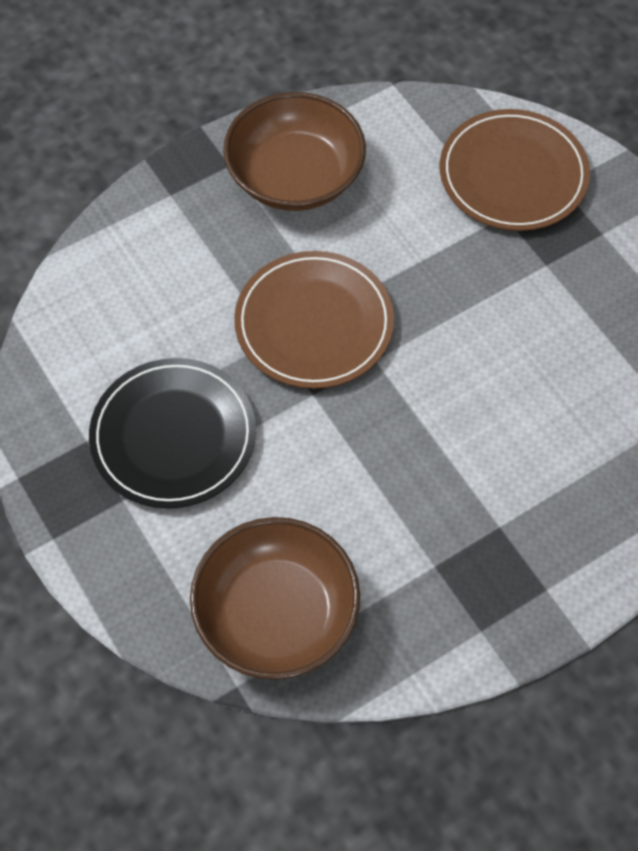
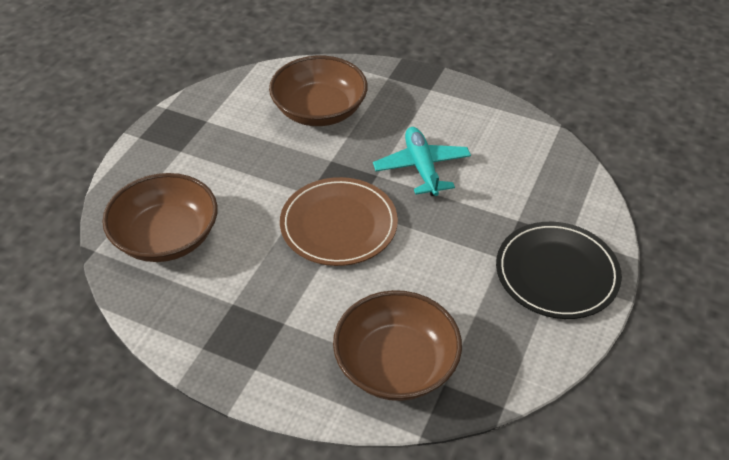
brown bowl: [190,517,360,679] [223,92,366,211] = 2 -> [103,173,218,262] [269,56,368,126] [333,290,462,401] = 3
brown plate: [234,251,394,389] [440,109,590,231] = 2 -> [280,177,398,266] = 1
turquoise plane: none = 0 -> [373,127,471,196] = 1

